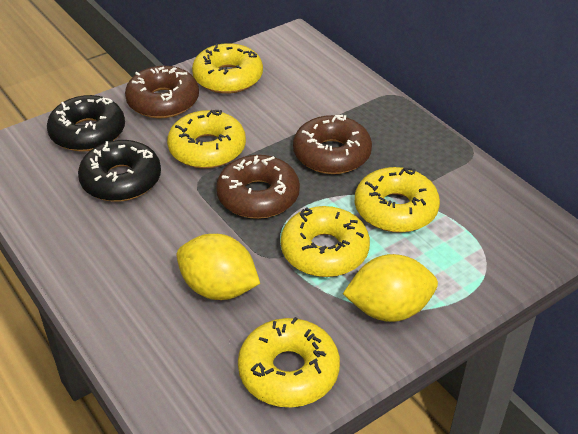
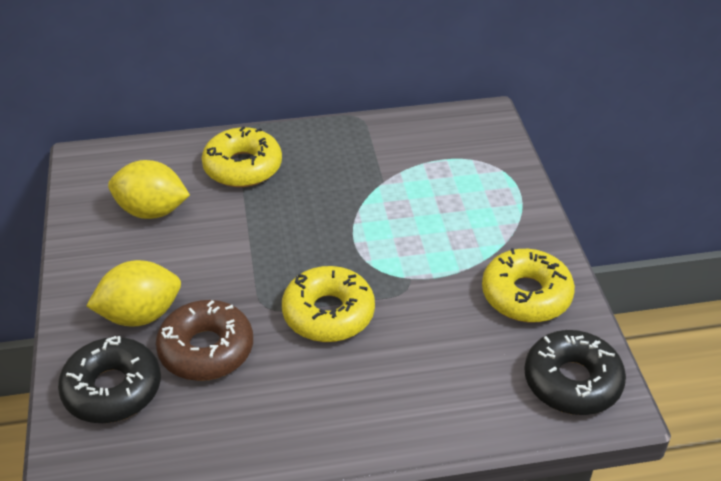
brown donut: [125,66,199,118] [216,155,300,219] [293,115,372,174] = 3 -> [156,300,253,381] = 1
yellow donut: [167,110,246,169] [192,43,263,94] [238,317,340,407] [281,206,370,277] [355,167,440,233] = 5 -> [202,126,282,187] [282,266,375,342] [482,248,575,322] = 3

